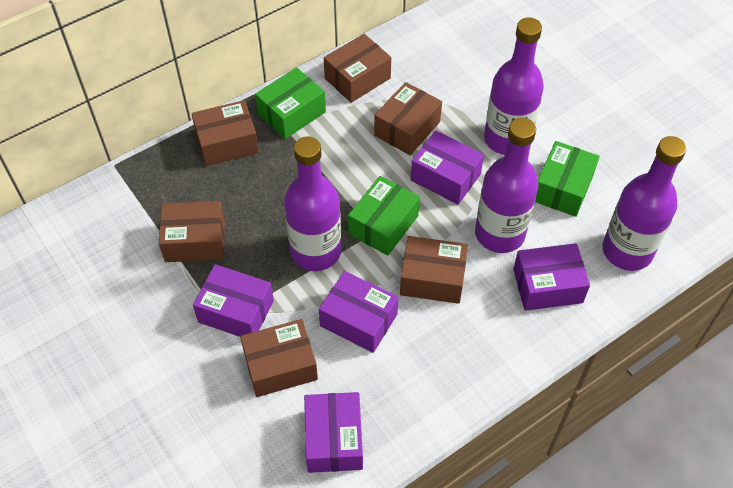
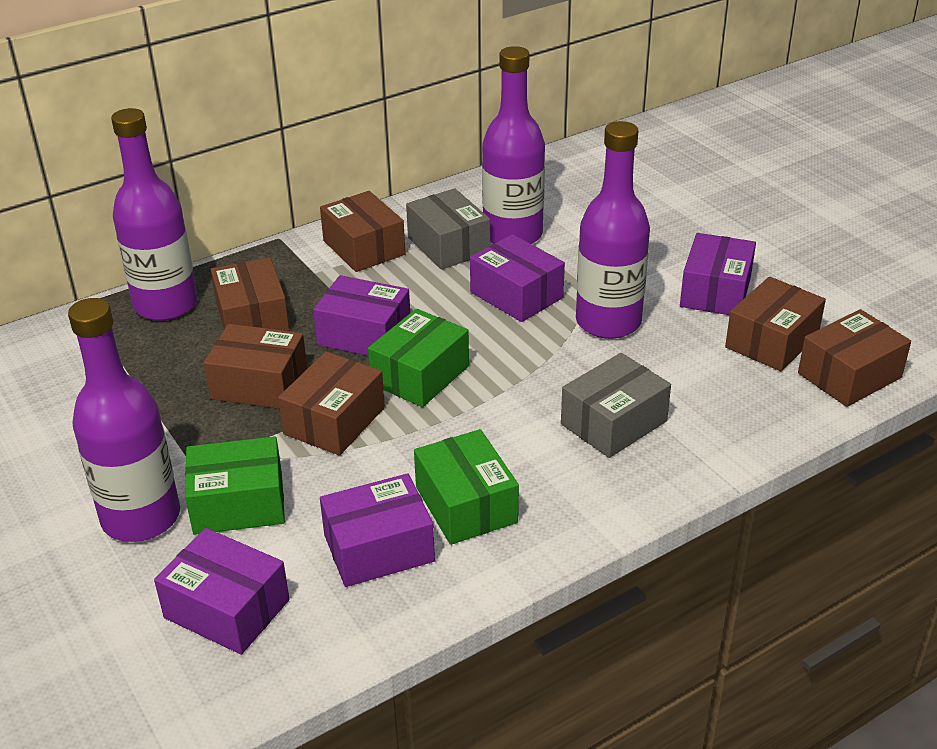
grey box: none = 0 -> [406,188,490,269] [561,353,671,458] = 2

